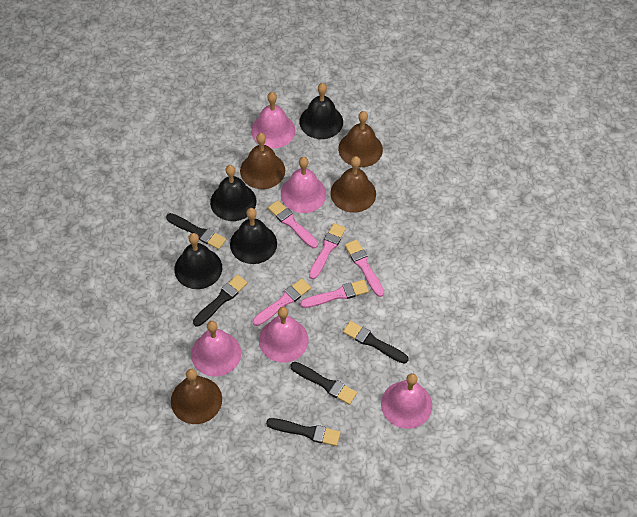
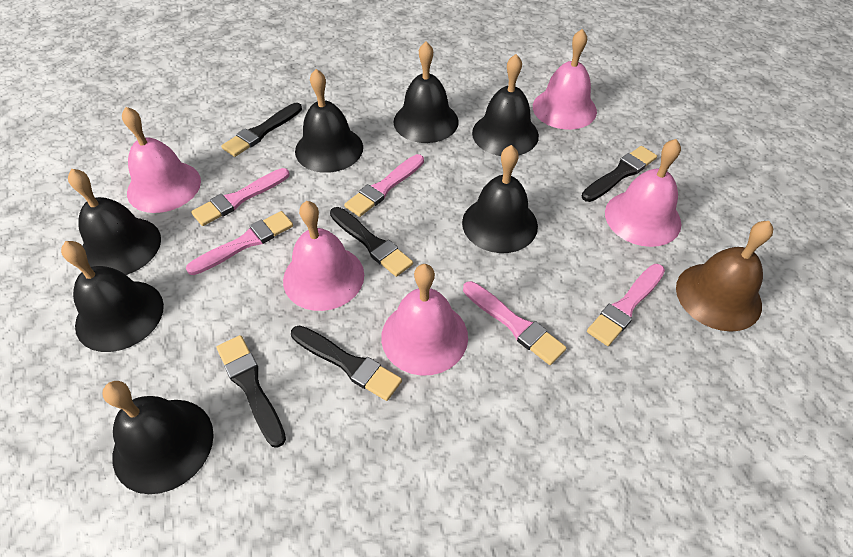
black bell: [174,233,222,289] [210,165,256,221] [230,208,277,264] [299,83,343,139] = 4 -> [61,241,164,352] [68,169,161,275] [102,381,214,494] [295,69,363,173] [393,42,459,143] [462,145,538,253] [472,54,539,156] = 7
brown bell: [171,369,222,424] [240,133,285,189] [330,156,376,213] [338,111,383,167] = 4 -> [676,221,773,332] = 1

